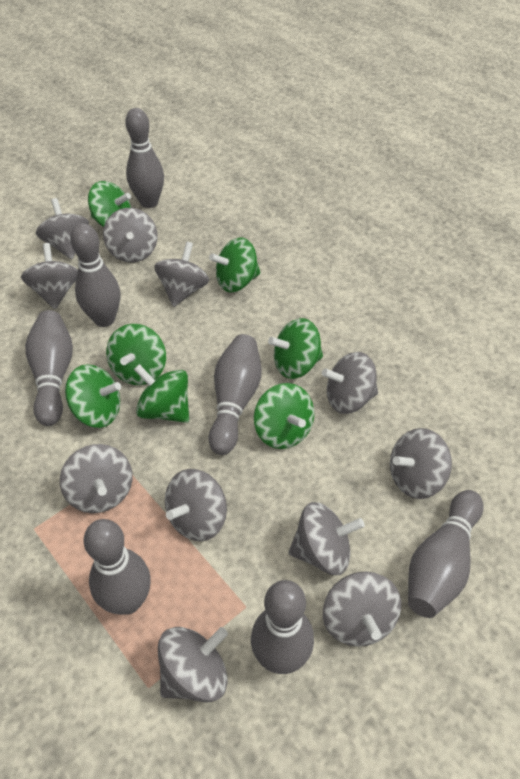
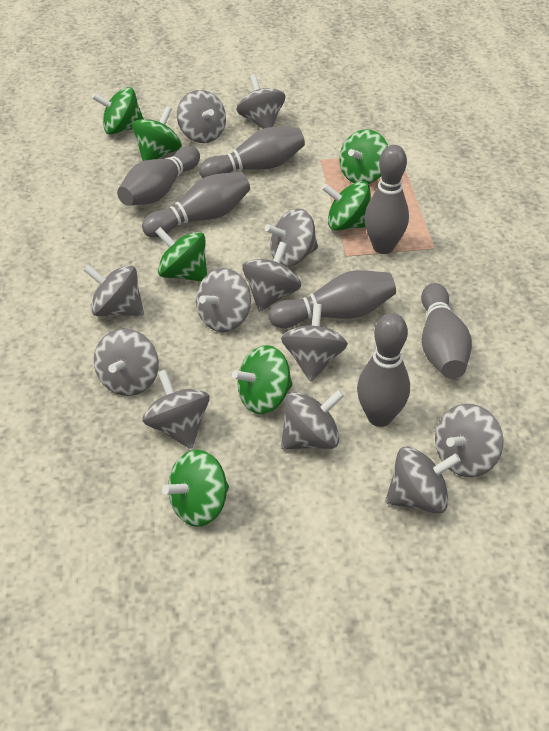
grey spinning top: [21,243,78,309] [36,198,89,259] [60,444,133,513] [103,208,158,263] [154,242,209,307] [158,627,228,703] [165,469,227,541] [288,502,365,575] [322,352,378,414] [323,572,401,647] [390,428,452,499] = 11 -> [83,265,144,316] [94,329,159,396] [142,369,209,449] [177,90,226,143] [196,268,251,332] [236,75,285,129] [242,242,301,312] [265,209,318,267] [281,304,348,382] [281,390,344,450] [385,446,461,514] [435,404,503,477] = 12

